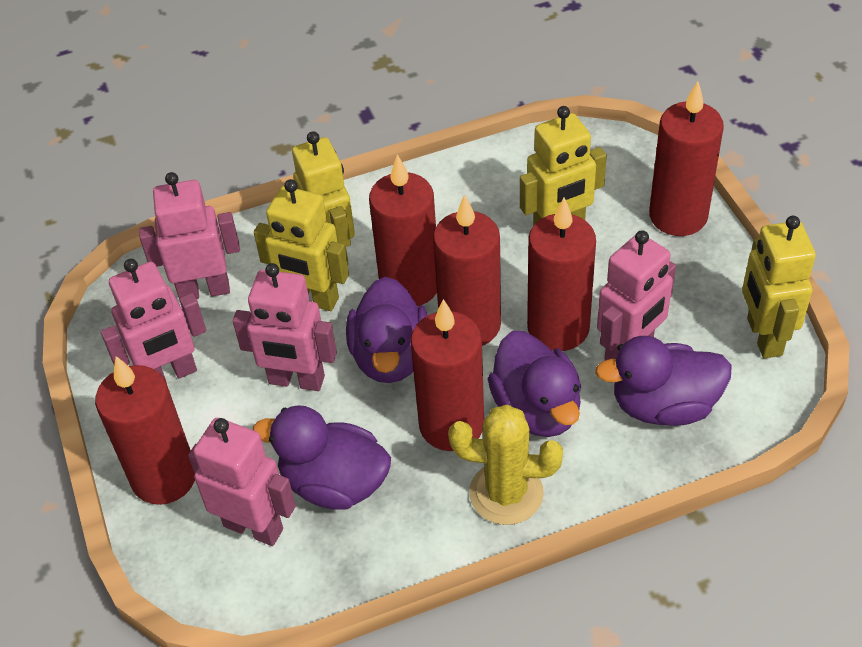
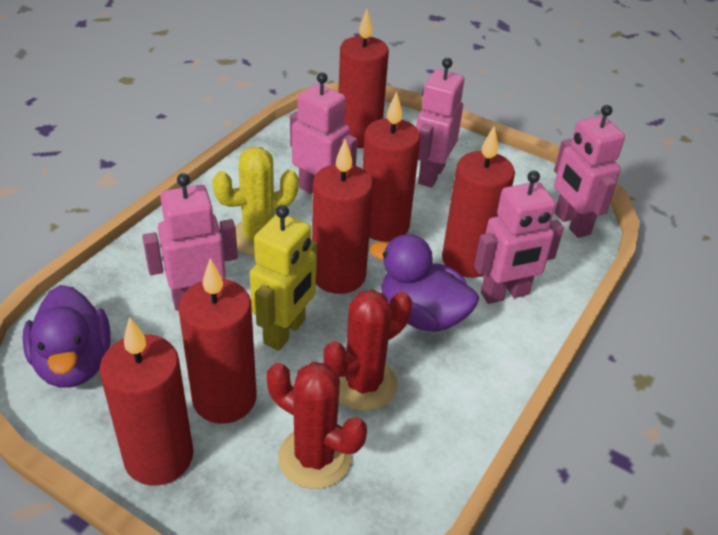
purple duck: [253,405,391,509] [346,277,428,383] [488,331,581,437] [595,336,732,426] = 4 -> [22,285,111,388] [369,234,479,332] = 2
red cactus: none = 0 -> [267,362,367,489] [324,289,412,411] = 2
yellow robot: [254,179,349,311] [292,131,355,265] [520,106,607,226] [742,216,816,358] = 4 -> [250,205,317,351] = 1

